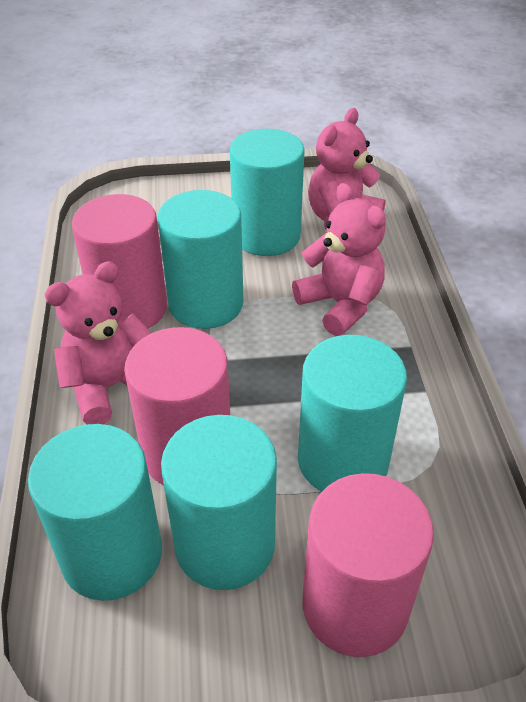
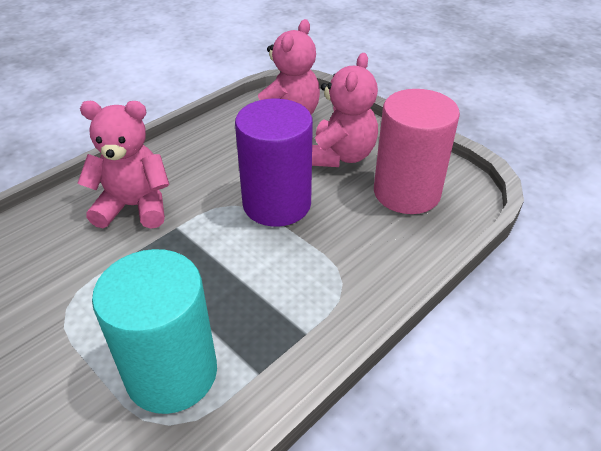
pink cylinder: [72,194,167,328] [124,327,230,485] [302,473,434,657] = 3 -> [374,89,460,214] = 1
purple cylinder: none = 0 -> [235,99,313,227] = 1
turquoise cylinder: [28,424,162,601] [158,190,243,329] [161,415,277,590] [230,129,305,256] [298,335,407,492] = 5 -> [92,249,217,414] = 1

